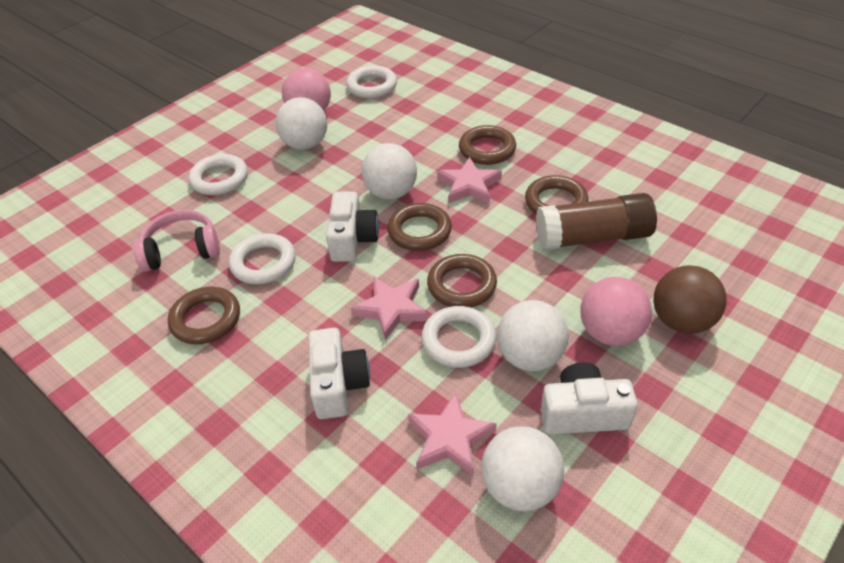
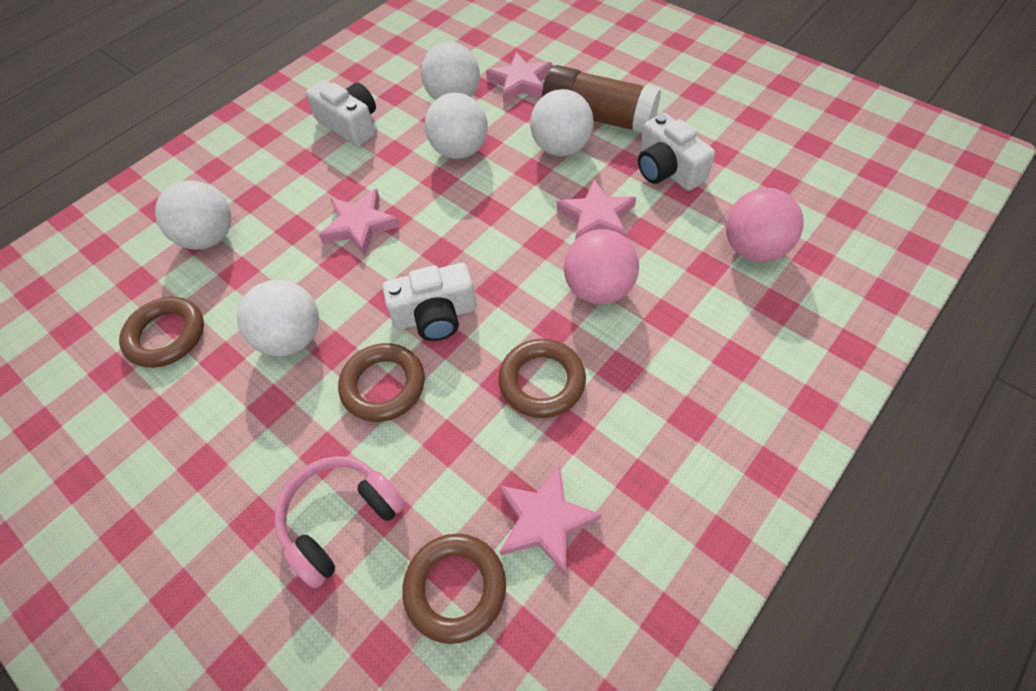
brown ball: [654,265,727,334] = 1 -> none = 0
brown ring: [168,287,240,344] [387,203,452,251] [427,254,497,307] [459,125,516,165] [525,175,589,215] = 5 -> [119,297,204,368] [338,343,425,422] [402,534,506,644] [498,339,586,418] = 4
pink star: [351,276,428,341] [408,392,497,476] [437,157,502,204] = 3 -> [319,189,400,256] [486,52,552,103] [500,465,602,574] [557,179,636,240] = 4
white ball: [276,97,327,150] [361,143,417,199] [481,426,564,511] [497,300,569,371] = 4 -> [155,180,231,250] [237,280,319,356] [421,42,480,100] [425,93,488,159] [530,89,594,156] = 5
white ring: [189,154,248,195] [229,233,296,284] [346,66,397,98] [421,306,496,368] = 4 -> none = 0

